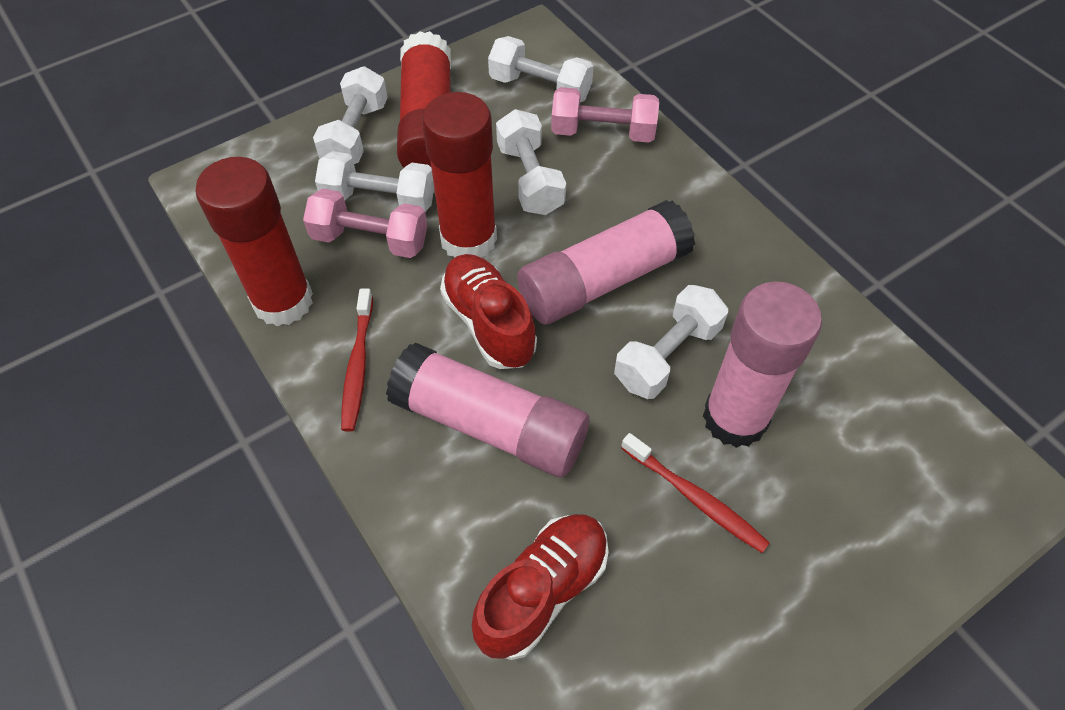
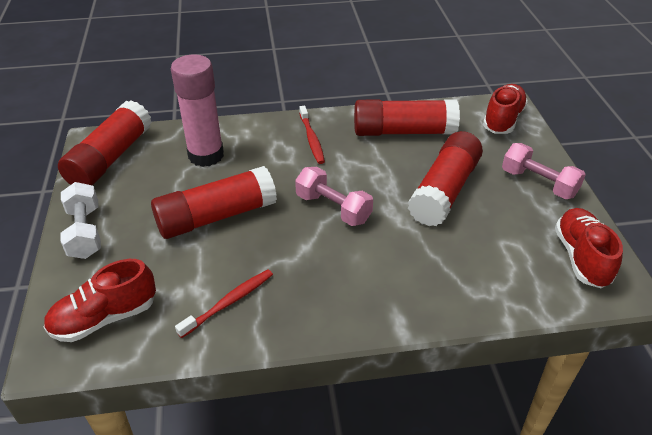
pink glue stick: [386,343,589,477] [517,200,695,325] [703,282,822,448] = 3 -> [171,55,224,167] = 1
red glue stick: [195,157,313,326] [397,31,451,167] [422,92,497,258] = 3 -> [58,100,152,186] [151,166,277,239] [354,99,460,136] [408,131,483,226] = 4
red shoe: [440,254,537,369] [471,514,609,660] = 2 -> [44,259,156,342] [483,84,528,134] [555,208,623,288] = 3
white dumbbell: [313,66,388,164] [315,151,434,212] [488,36,594,102] [496,109,566,215] [614,285,728,399] = 5 -> [61,182,101,259] = 1

